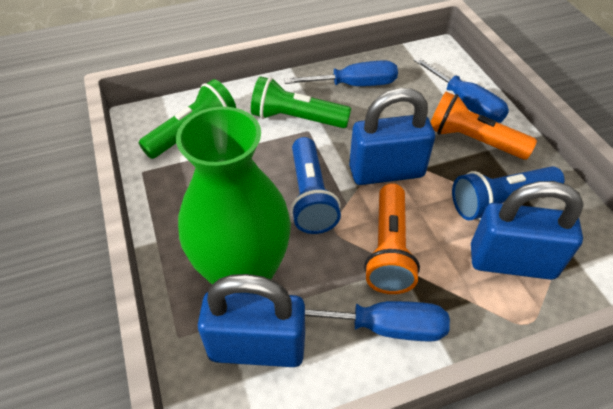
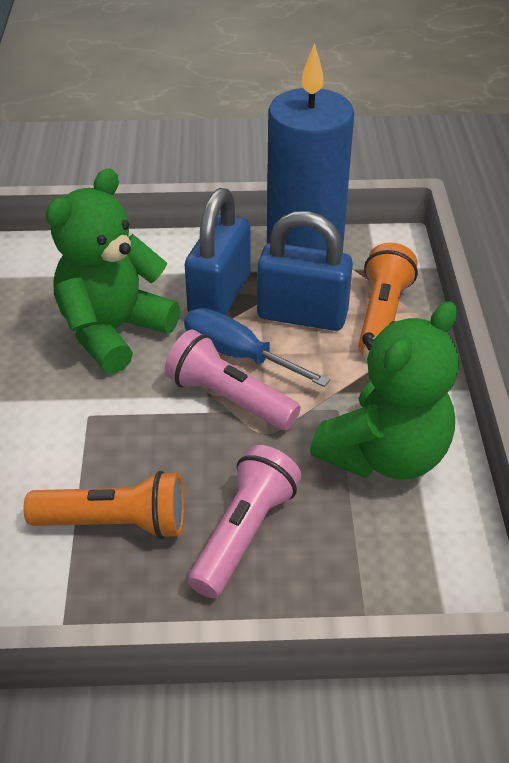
blue candle: none = 0 -> [267,43,354,253] = 1
blue flashlight: [290,137,341,234] [452,166,565,220] = 2 -> none = 0
blue padlock: [198,274,305,367] [349,88,435,185] [471,181,584,280] = 3 -> [185,188,251,316] [257,211,353,331] = 2
blue screwdriver: [284,60,398,86] [305,301,450,342] [413,57,509,123] = 3 -> [184,308,330,387] = 1
green flashlight: [139,79,236,159] [251,76,351,128] = 2 -> none = 0
green teddy bear: none = 0 -> [46,168,180,374] [310,301,459,480] = 2
green vase: [176,107,291,285] = 1 -> none = 0
pink flashlight: none = 0 -> [164,329,301,431] [188,445,302,598] = 2

